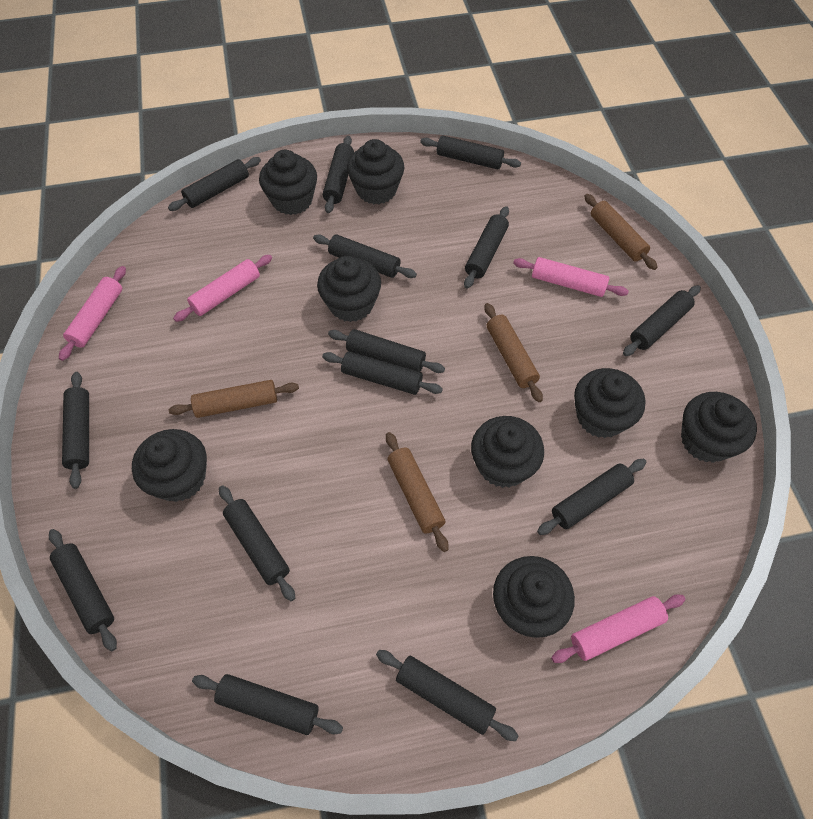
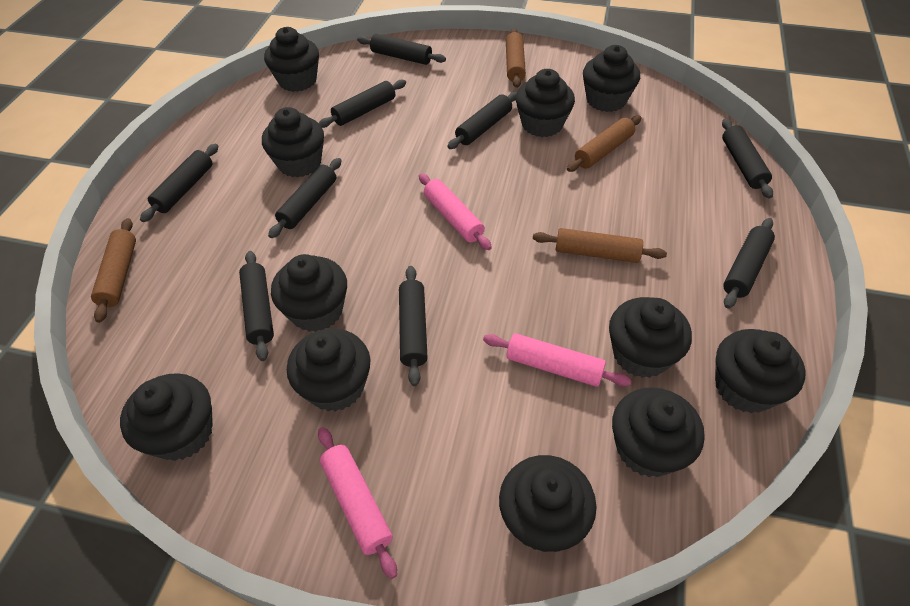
black cupcake: [132,429,207,502] [259,150,317,215] [317,256,381,322] [347,139,404,204] [471,416,544,488] [493,556,575,638] [574,368,645,438] [681,392,757,463] = 8 -> [120,373,213,461] [262,107,324,178] [264,27,319,92] [271,254,347,332] [287,329,370,412] [499,455,597,552] [516,69,575,137] [583,45,640,112] [609,297,692,378] [612,387,705,477] [715,329,806,413] = 11
black rolling pin: [49,529,117,651] [62,372,89,489] [168,157,261,211] [192,674,343,735] [219,485,295,601] [313,234,417,278] [322,351,443,395] [323,136,354,213] [328,329,445,373] [376,650,518,741] [420,136,521,169] [464,206,509,288] [537,459,647,535] [623,285,701,356] = 14 -> [140,144,218,222] [239,251,274,361] [268,158,342,238] [319,80,406,128] [357,34,446,65] [399,266,428,386] [447,92,517,149] [722,119,773,198] [723,218,775,308] = 9
pink rolling pin: [59,266,126,361] [173,255,272,322] [513,257,629,297] [551,594,685,663] = 4 -> [318,427,397,579] [419,173,492,250] [483,333,632,387] = 3

